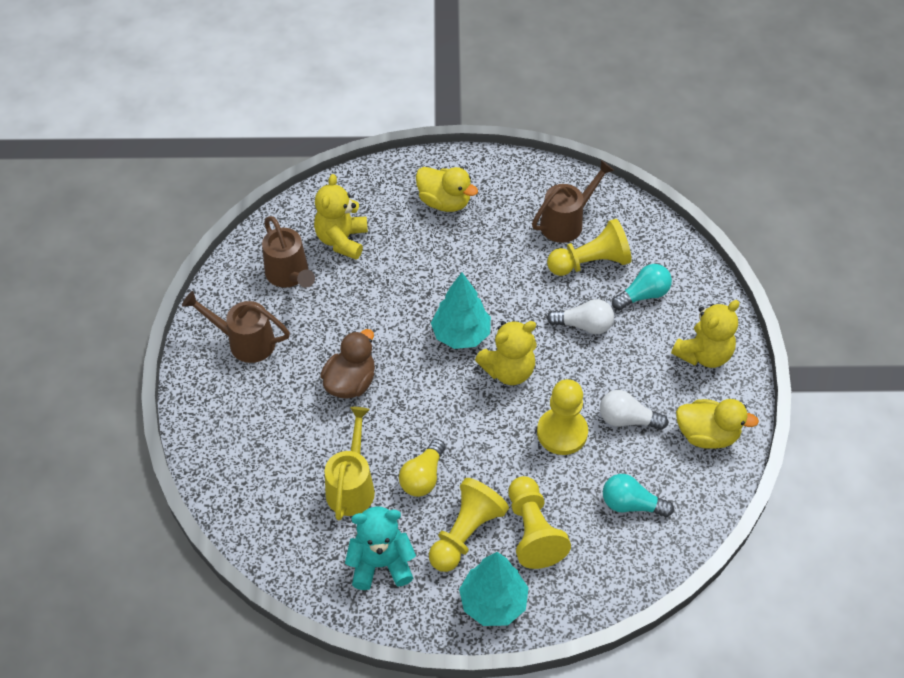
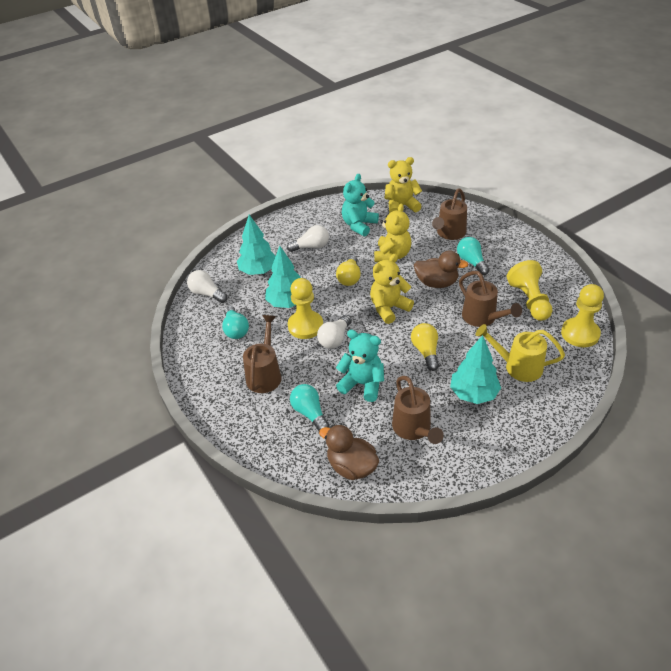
brown duck: [320,329,375,399] = 1 -> [319,425,379,480] [414,250,468,288] = 2
brown watering can: [182,291,290,363] [262,216,315,288] [532,160,614,243] = 3 -> [243,315,281,393] [392,376,444,444] [432,188,467,240] [459,271,522,327] = 4
turquoise light bulb: [603,474,674,517] [612,264,672,310] = 2 -> [222,306,249,339] [290,384,330,431] [457,237,489,275] = 3
turquoise teddy bear: [345,506,416,590] = 1 -> [336,330,384,402] [342,174,379,236] = 2
turquoise tree: [431,273,491,349] [459,552,529,626] = 2 -> [237,215,276,275] [265,246,301,308] [450,335,501,404] = 3
white light bulb: [547,299,614,334] [600,390,668,430] = 2 -> [187,270,227,303] [287,225,329,252] [317,315,352,349] = 3
yellow duck: [416,167,478,212] [676,399,759,449] = 2 -> none = 0
yellow light bulb: [399,439,446,497] = 1 -> [336,255,361,286] [411,323,439,371] = 2
yellow pawn: [429,478,509,572] [509,476,571,569] [537,379,588,455] [547,219,632,276] = 4 -> [288,278,323,339] [507,260,552,321] [561,284,604,347] = 3

